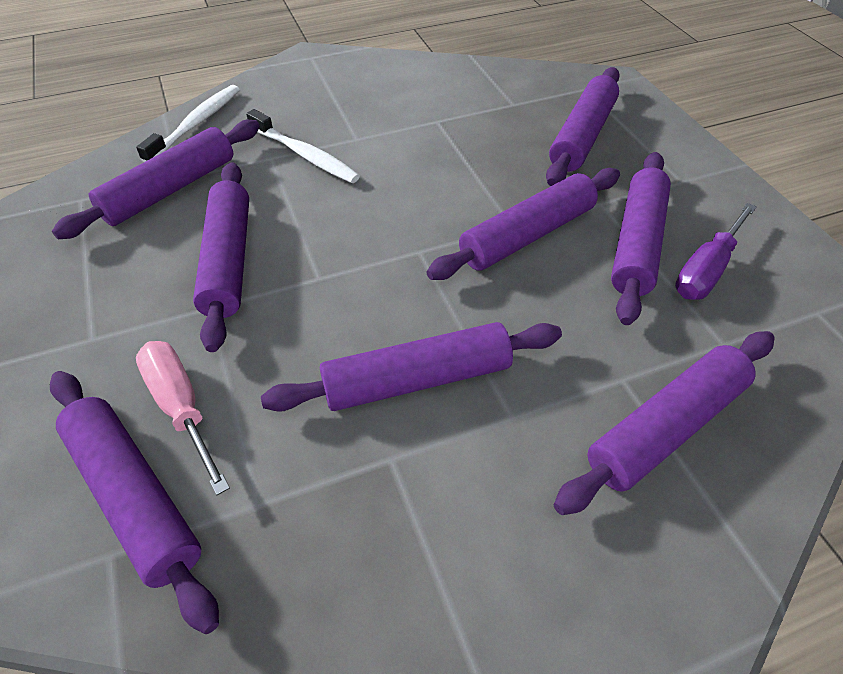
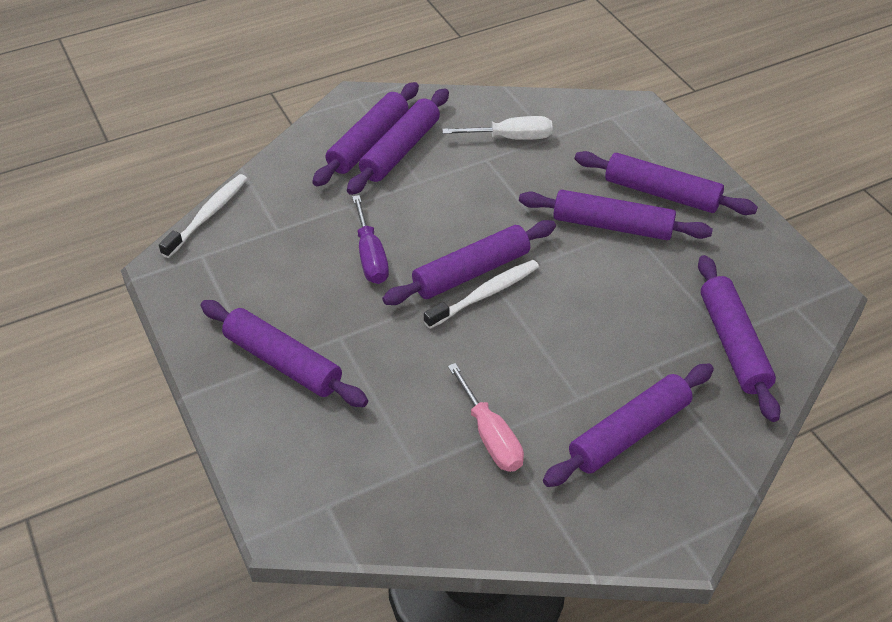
white screwdriver: none = 0 -> [442,116,552,140] = 1

